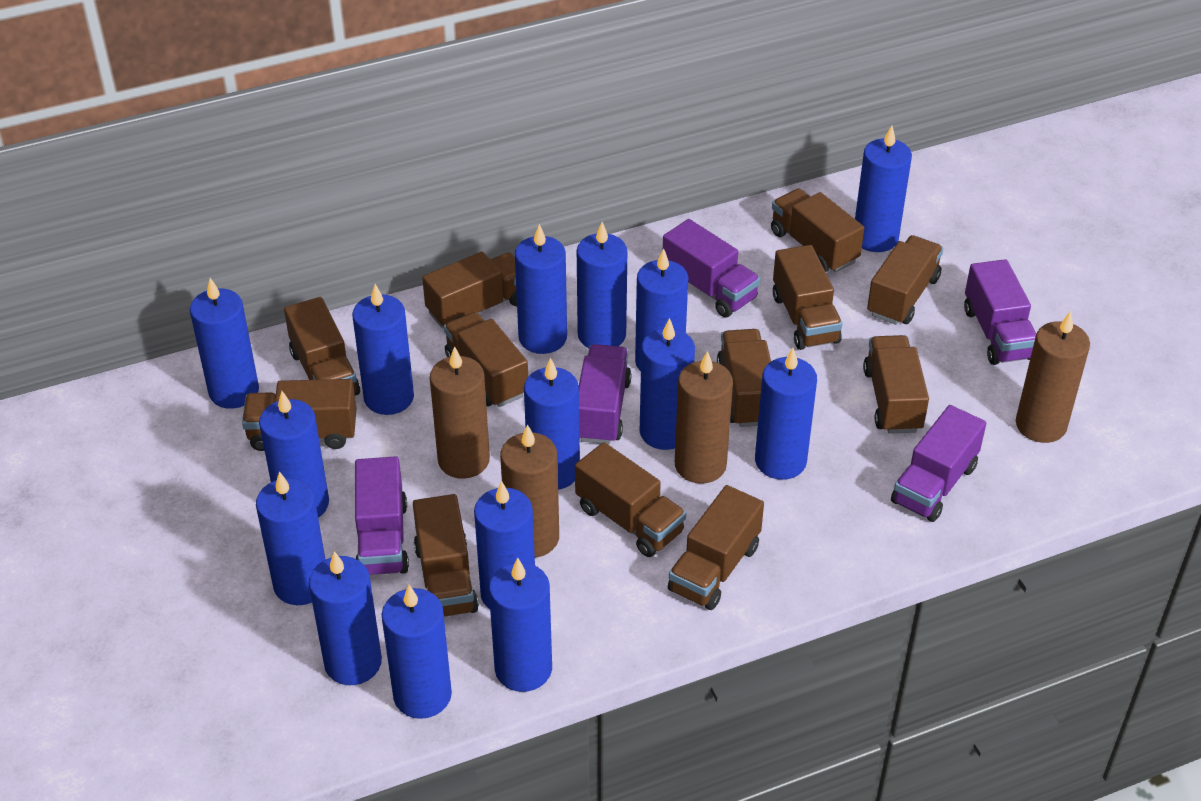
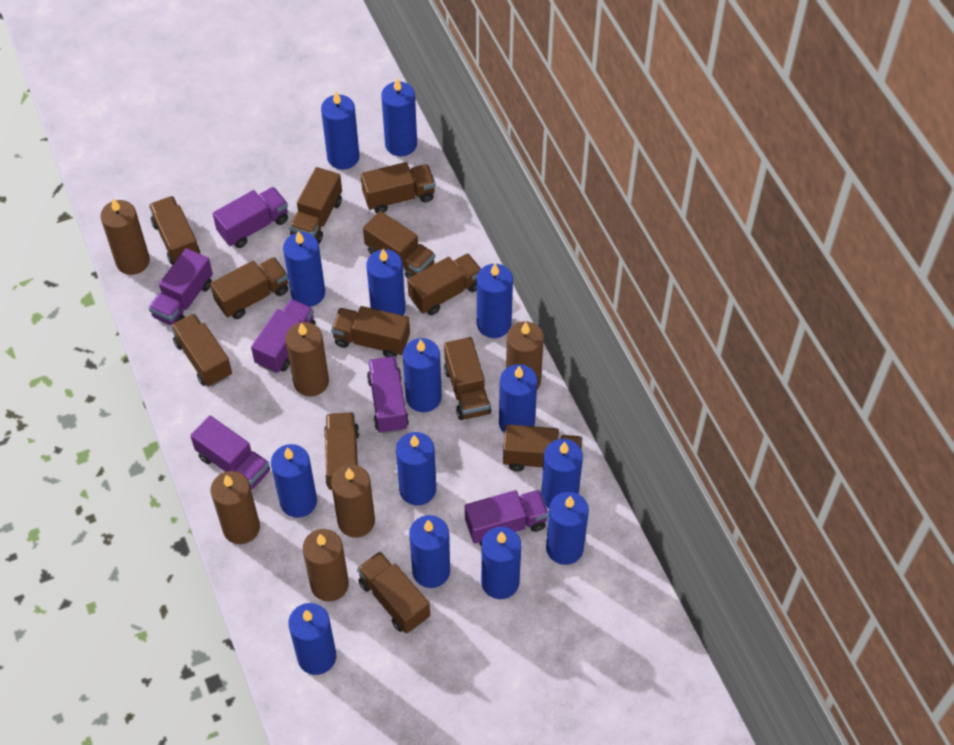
blue candle: [190,278,259,409] [256,471,326,605] [259,391,329,518] [309,551,382,685] [352,284,414,415] [382,585,452,719] [474,481,535,609] [489,558,552,692] [515,224,567,354] [524,358,580,490] [577,222,627,348] [635,248,688,372] [640,318,695,450] [755,348,817,480] [855,126,912,252] = 15 -> [271,444,317,518] [283,231,325,307] [288,603,336,675] [321,91,360,170] [366,249,405,316] [381,78,417,156] [396,432,436,506] [403,338,442,412] [409,515,450,588] [477,263,513,338] [481,527,521,599] [499,364,538,434] [541,439,583,509] [546,492,589,565] = 14
brown candle: [430,346,490,479] [500,424,559,558] [675,351,733,484] [1016,311,1090,443] = 4 -> [100,198,150,275] [211,471,260,544] [285,322,329,397] [303,529,349,602] [331,464,375,538] [506,321,544,390] = 6
purple truck: [355,456,409,575] [579,344,632,444] [663,219,760,317] [891,405,986,522] [964,259,1036,365] = 5 -> [149,248,213,326] [190,415,270,489] [213,187,288,248] [251,299,316,373] [367,356,409,434] [465,490,549,546] = 6

